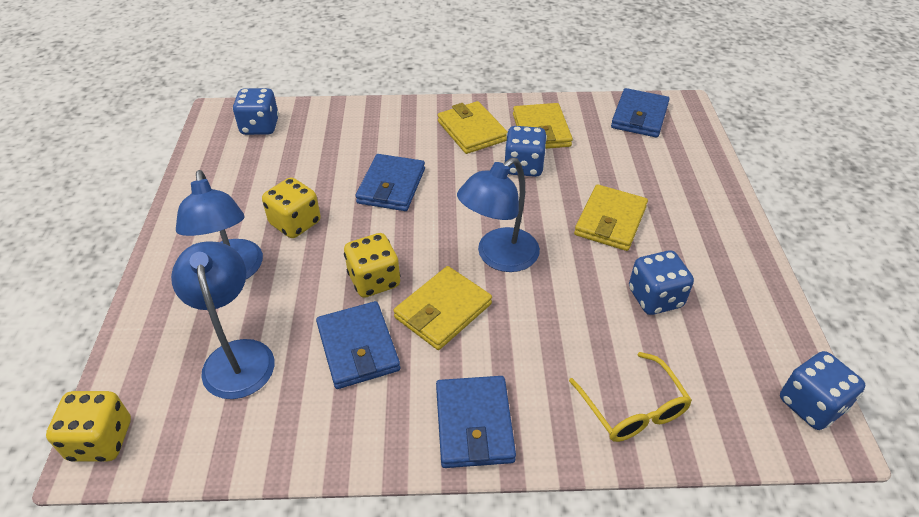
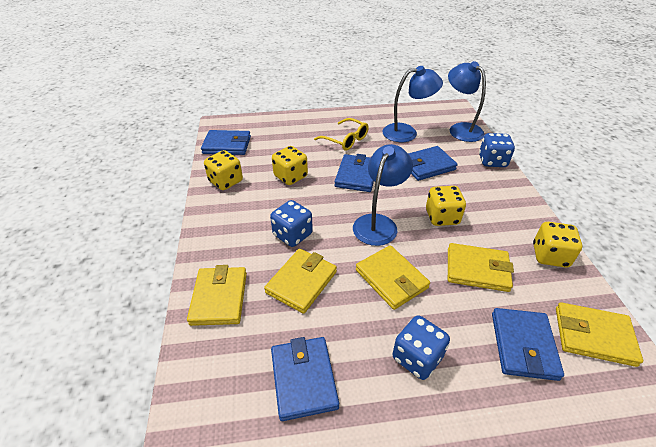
blue dice: [233,88,279,135] [504,126,547,177] [629,250,694,315] [780,351,866,430] = 4 -> [270,200,313,247] [393,315,450,380] [479,133,515,167] = 3
blue wallet: [316,301,400,389] [356,154,425,211] [436,376,516,468] [611,88,670,138] = 4 -> [201,130,251,155] [271,337,339,421] [335,154,374,192] [408,146,458,181] [492,308,564,381] = 5
yellow dice: [46,391,131,462] [262,177,321,238] [344,233,401,298] = 3 -> [204,150,243,190] [272,146,308,185] [426,186,466,226] [533,222,582,268] = 4
yellow wallet: [393,266,492,350] [438,101,508,154] [513,103,573,149] [574,184,648,251] = 4 -> [187,265,247,326] [264,249,337,314] [356,245,430,310] [448,243,514,292] [556,302,643,367] = 5

